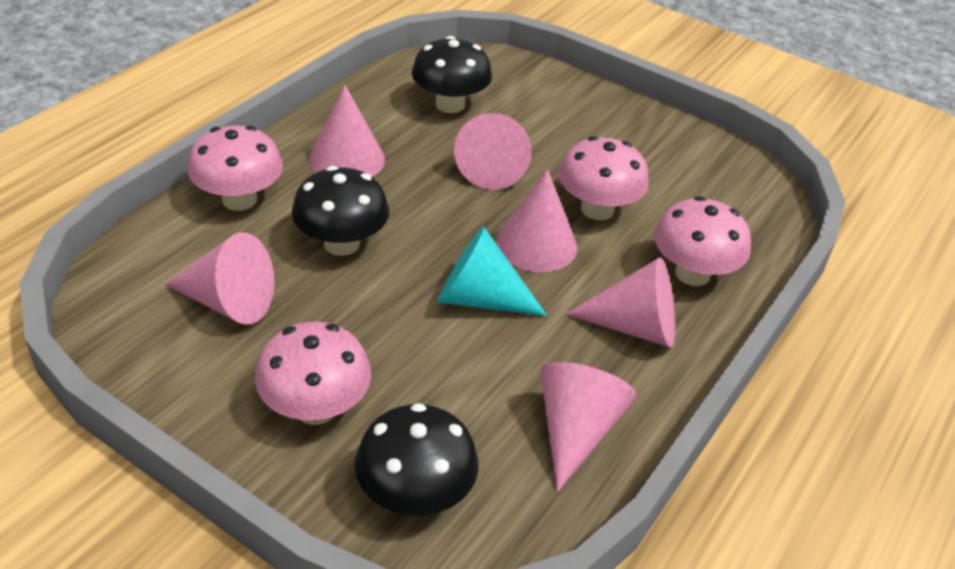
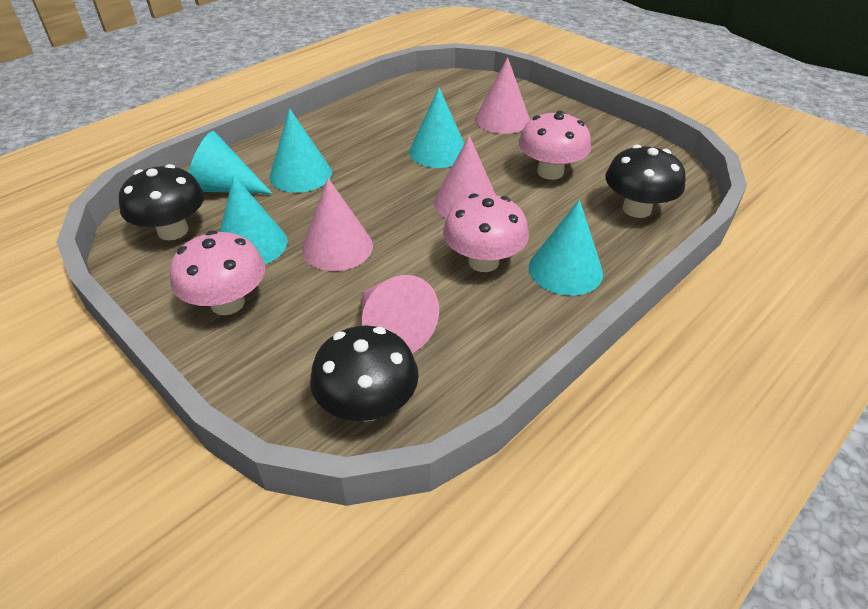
pink cone: [164,233,274,325] [309,85,385,177] [454,113,532,190] [496,169,577,273] [540,362,637,493] [565,257,675,348] = 6 -> [302,178,373,271] [362,275,439,353] [434,135,496,218] [475,57,530,134] = 4
pink mushroom: [188,125,283,211] [255,322,371,425] [559,136,649,220] [654,196,751,286] = 4 -> [170,230,265,315] [443,193,529,272] [519,111,591,180] = 3
turquoise cone: [438,226,547,316] = 1 -> [188,131,273,194] [220,175,288,264] [270,109,332,193] [409,87,465,168] [529,200,603,296] = 5

